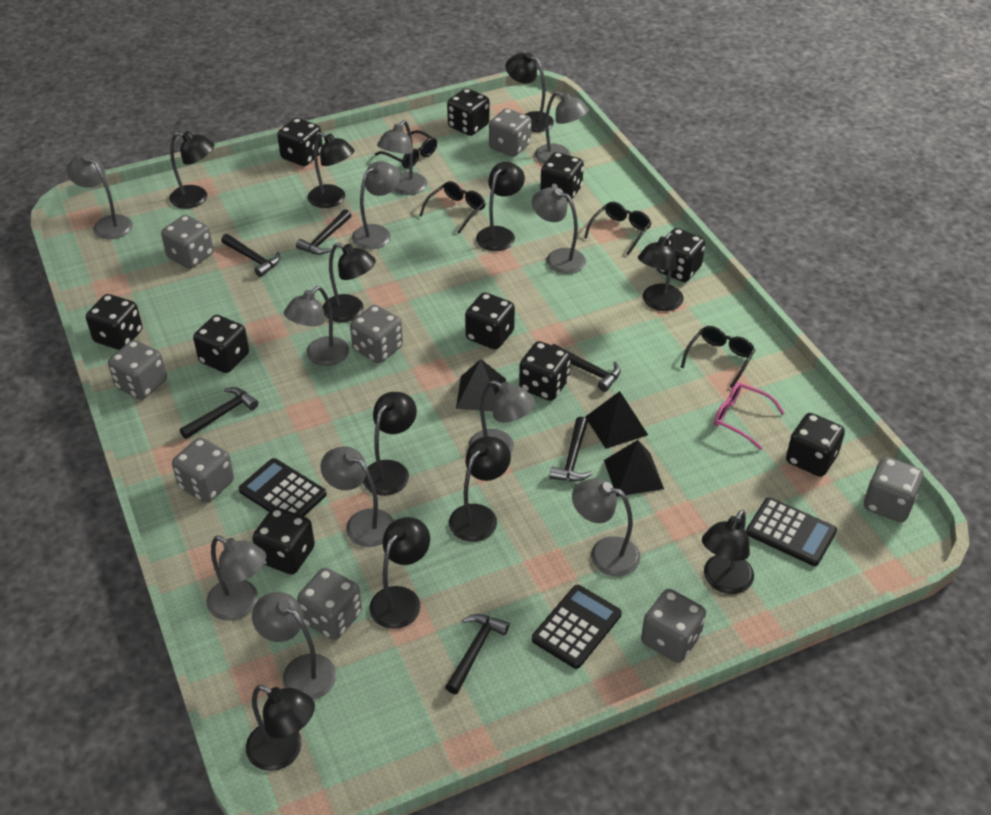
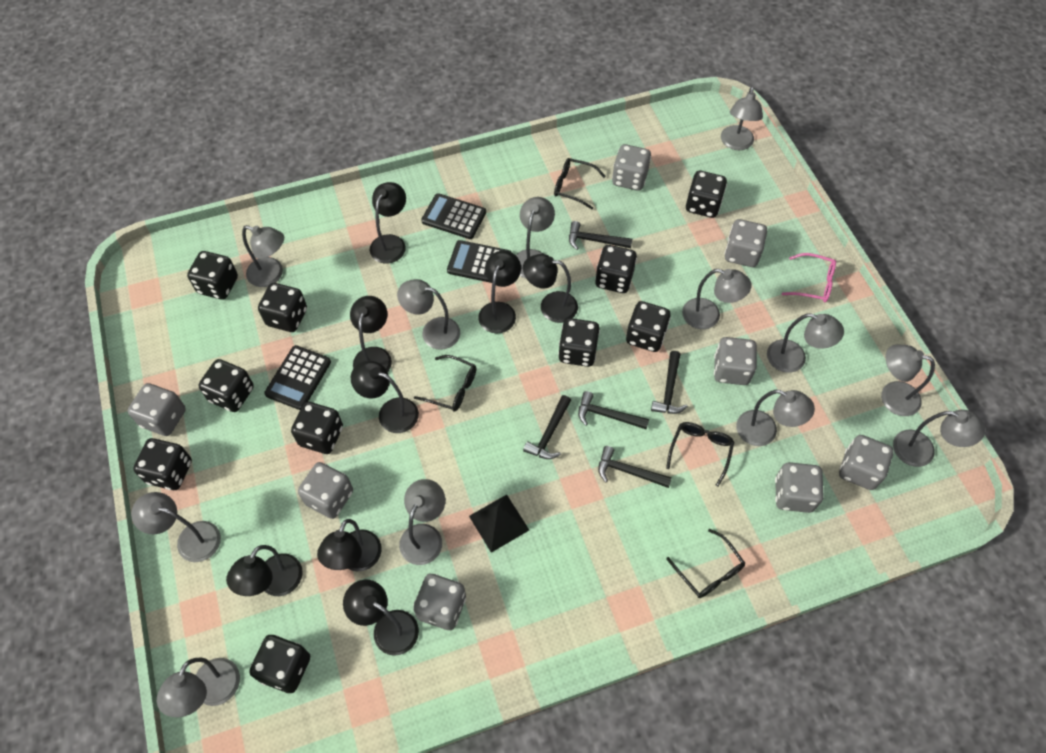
black hammer: [180,387,258,439] [221,234,280,277] [296,209,352,255] [445,614,509,694] [549,417,593,482] [552,344,621,392] = 6 -> [523,395,571,459] [569,221,632,250] [578,391,649,430] [598,446,672,488] [651,351,688,414] = 5
black lamp: [169,131,214,209] [246,685,315,771] [308,132,354,208] [323,243,376,322] [363,392,417,496] [369,517,430,629] [449,437,511,542] [476,162,525,251] [505,52,554,132] [638,233,684,311] [702,510,754,594] = 11 -> [226,545,303,596] [317,519,382,571] [343,580,419,656] [350,296,392,372] [351,361,419,433] [370,182,406,264] [478,250,521,333] [523,254,578,323] = 8
black pyramid: [456,359,506,411] [585,391,648,449] [604,440,664,497] = 3 -> [469,495,529,553] = 1
grey lamp: [67,153,133,239] [206,536,266,621] [252,592,336,699] [284,286,349,366] [320,446,394,547] [352,161,400,249] [377,120,427,195] [468,380,535,453] [532,187,586,274] [535,91,589,164] [572,478,640,576] = 11 -> [131,492,221,562] [157,657,240,717] [242,225,284,287] [397,279,460,350] [399,479,445,565] [516,197,555,278] [682,269,752,329] [721,87,763,150] [736,390,815,446] [767,313,844,373] [881,345,935,416] [893,410,985,467] = 12

